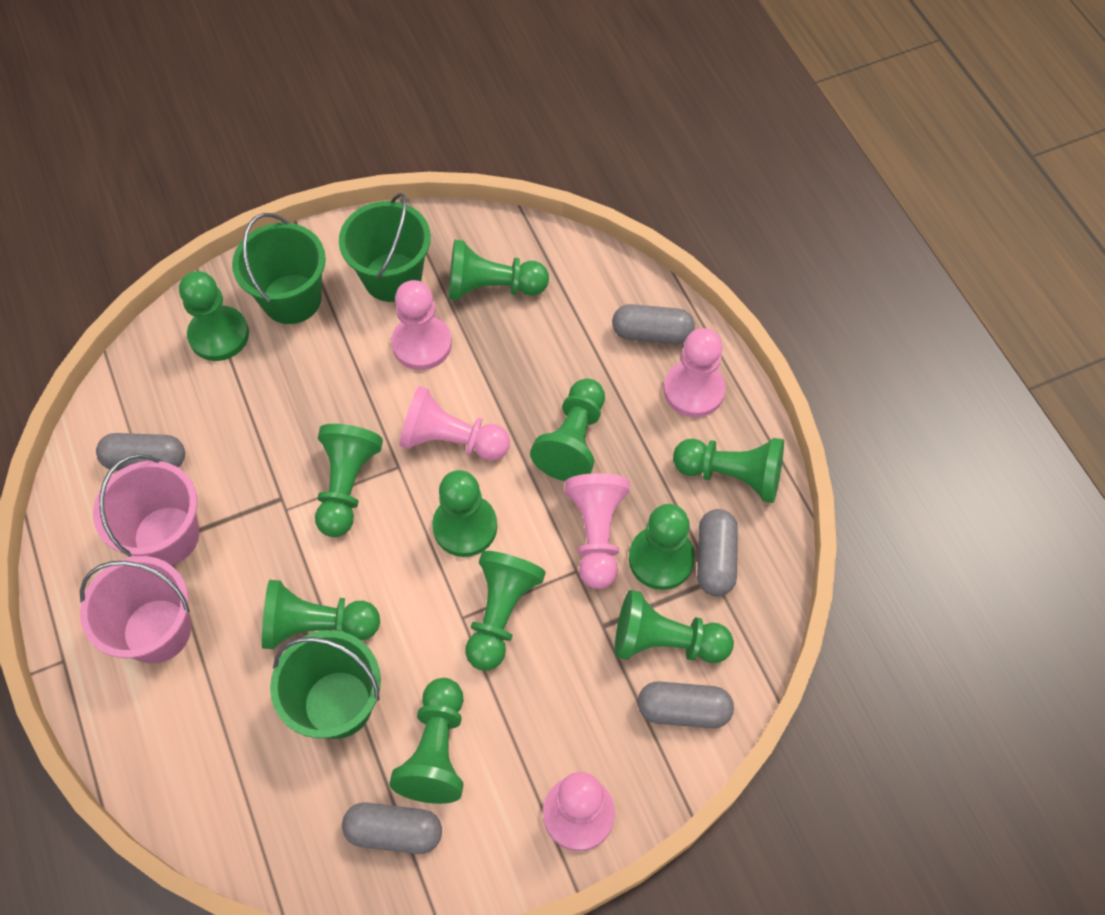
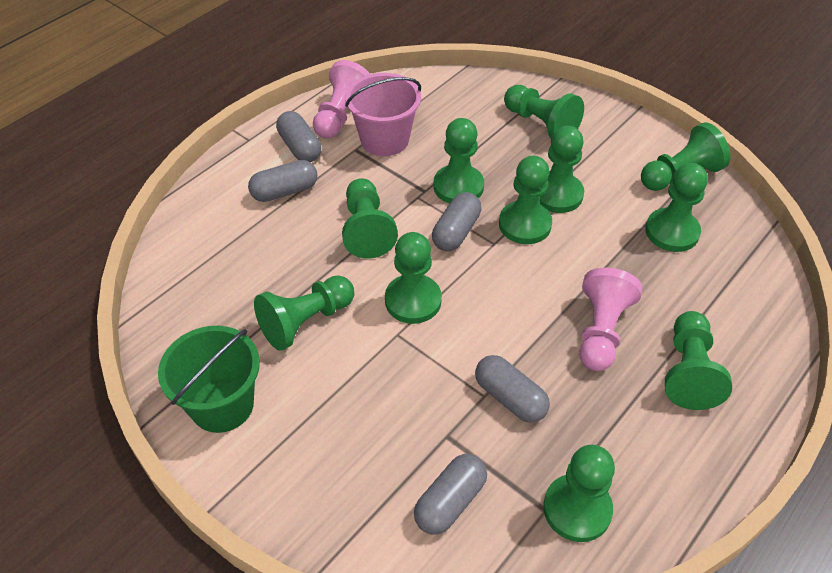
green bucket: [232,213,326,324] [270,630,381,739] [339,193,431,302] = 3 -> [158,326,260,433] = 1
pink bucket: [80,556,191,663] [93,454,199,565] = 2 -> [345,73,421,156] = 1
pink pawn: [391,280,452,370] [399,386,510,461] [543,772,615,851] [565,473,630,589] [664,328,726,417] = 5 -> [313,60,370,139] [579,268,643,371] = 2

